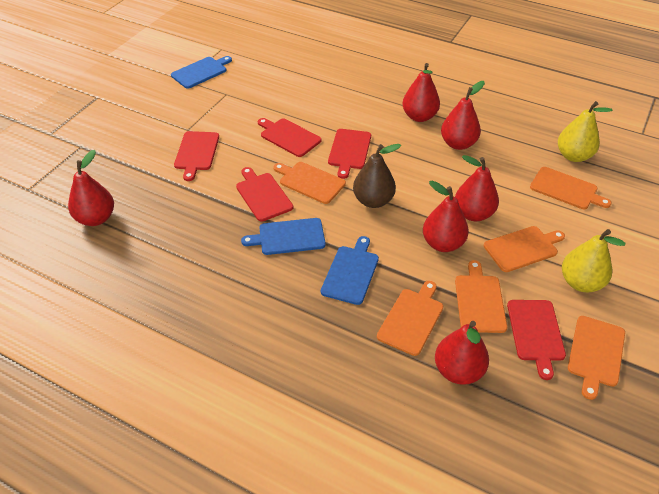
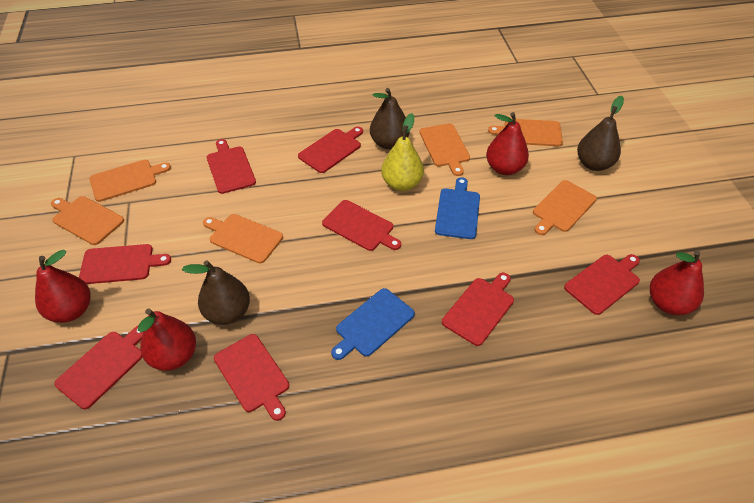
blue cutting board: [171,56,232,89] [241,218,326,255] [321,236,379,305] = 3 -> [331,288,415,360] [435,177,480,239] = 2
brown pear: [353,144,401,208] = 1 -> [182,260,250,325] [370,88,410,149] [577,96,624,171] = 3
red cutting board: [174,131,219,181] [236,167,293,222] [258,118,322,157] [328,129,371,179] [507,300,566,380] = 5 -> [54,326,143,409] [79,244,171,284] [207,139,256,194] [214,334,289,421] [298,127,363,173] [322,200,401,251] [442,273,514,346] [564,254,640,315] = 8
red pear: [68,150,114,226] [402,63,440,122] [423,181,469,252] [435,321,489,385] [441,81,485,150] [455,155,499,221] = 6 -> [35,250,91,323] [138,308,196,371] [486,112,529,175] [650,250,704,315] = 4
yellow pear: [558,101,613,162] [562,229,626,292] = 2 -> [381,113,424,191] = 1

